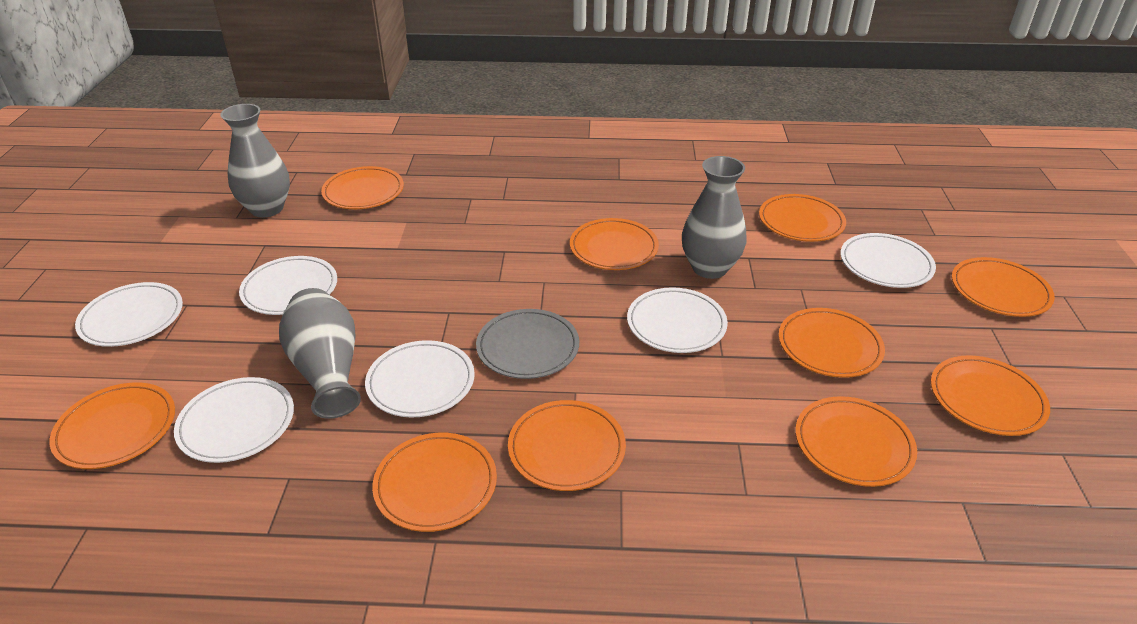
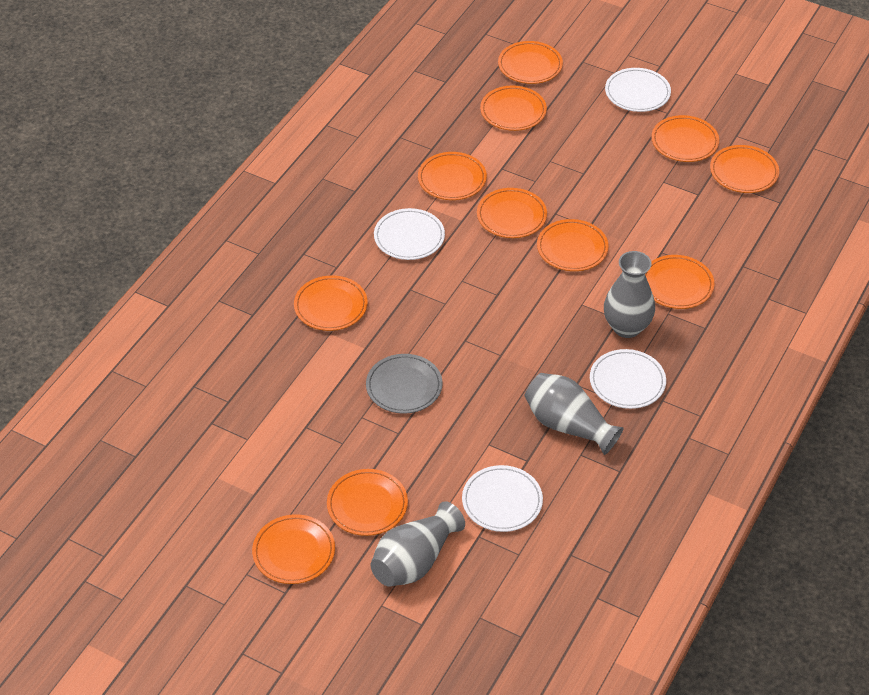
orange plate: [49,383,175,469] [321,166,404,209] [372,433,497,532] [508,400,626,491] [570,218,659,270] [759,194,846,242] [778,308,885,378] [795,396,917,487] [931,355,1050,436] [952,257,1055,317] = 10 -> [252,514,335,584] [294,275,368,331] [327,469,408,536] [418,152,487,200] [477,188,547,238] [480,86,547,131] [498,41,563,84] [537,219,609,271] [645,255,714,309] [651,115,719,162] [710,145,779,193] = 11
white plate: [75,282,183,347] [174,377,294,463] [239,256,337,315] [365,340,475,417] [627,287,728,353] [840,233,936,288] = 6 -> [374,208,445,260] [462,465,543,532] [590,349,666,409] [605,68,671,112] = 4

